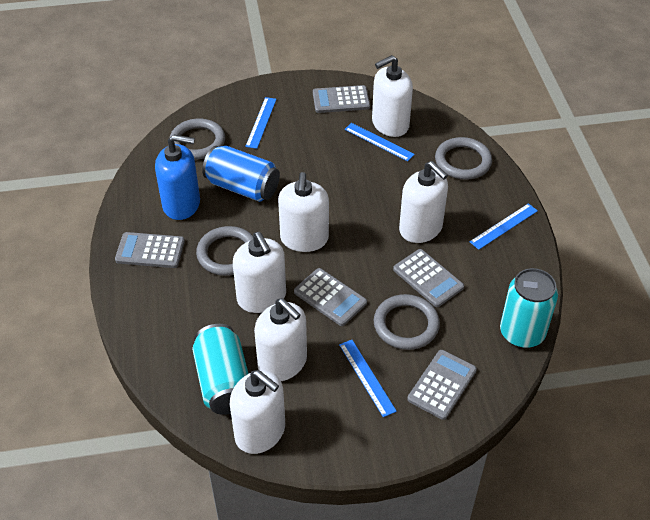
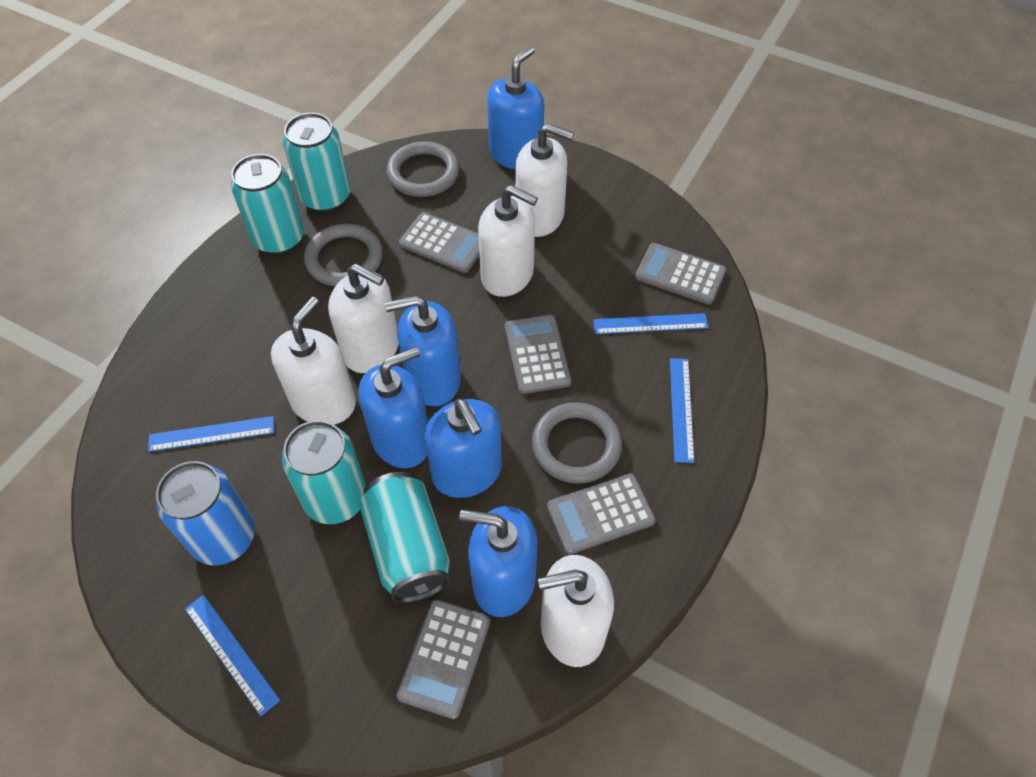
blue soap dispenser: [155,135,200,220] = 1 -> [359,347,428,468] [385,295,461,406] [425,398,502,498] [459,506,538,617] [487,46,544,170] = 5
grey ring: [170,118,225,159] [196,226,253,276] [374,294,440,350] [435,137,492,180] = 4 -> [304,224,383,286] [386,141,459,197] [532,402,622,484] = 3
turquoise can: [192,324,249,415] [500,268,558,348] = 2 -> [231,154,304,254] [282,420,366,524] [283,113,350,212] [359,472,450,603] = 4
white soap dispenser: [230,370,285,454] [233,232,286,313] [254,298,307,381] [278,172,329,252] [372,55,413,137] [399,161,448,243] = 6 -> [271,297,356,425] [328,263,399,373] [478,185,538,297] [515,123,574,237] [538,555,614,667] = 5

